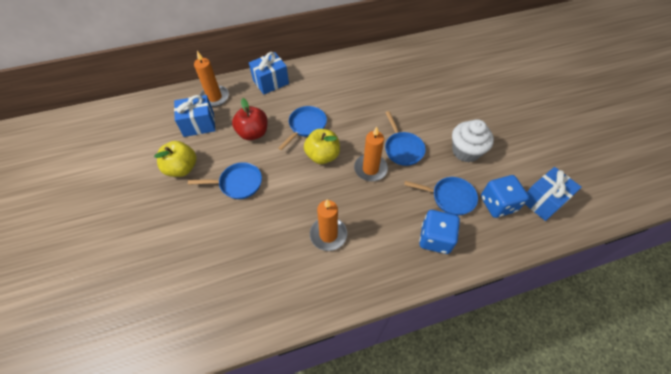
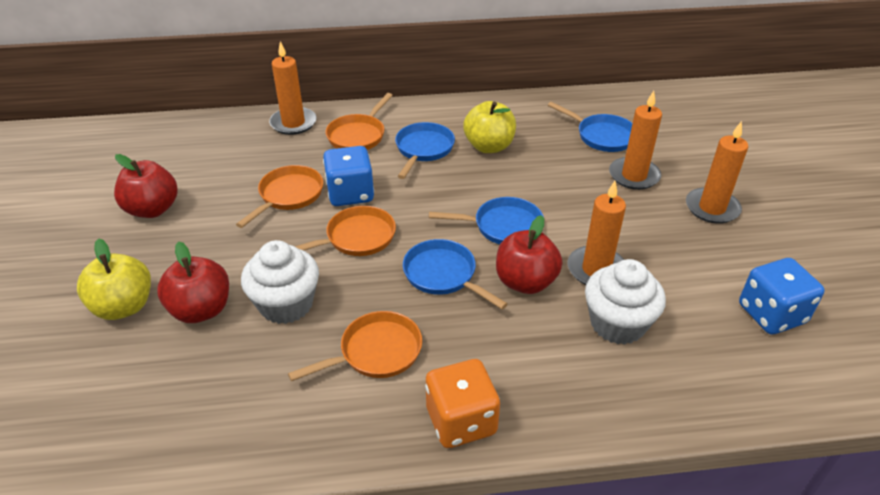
blue gift: [174,95,216,137] [249,52,289,95] [525,167,582,221] = 3 -> none = 0
orange candle: [194,51,229,107] [310,199,347,251] [354,127,388,181] = 3 -> [269,41,316,135] [568,181,626,285] [609,91,662,190] [686,121,748,224] = 4
orange dice: none = 0 -> [425,359,500,448] = 1
orange pan: none = 0 -> [236,165,323,228] [288,311,422,381] [295,206,396,256] [326,93,393,150] = 4
red apple: [232,98,268,140] = 1 -> [114,154,178,218] [157,242,229,323] [496,215,562,294] = 3
white cupcake: [452,119,494,162] = 1 -> [241,240,319,324] [585,259,666,345] = 2

